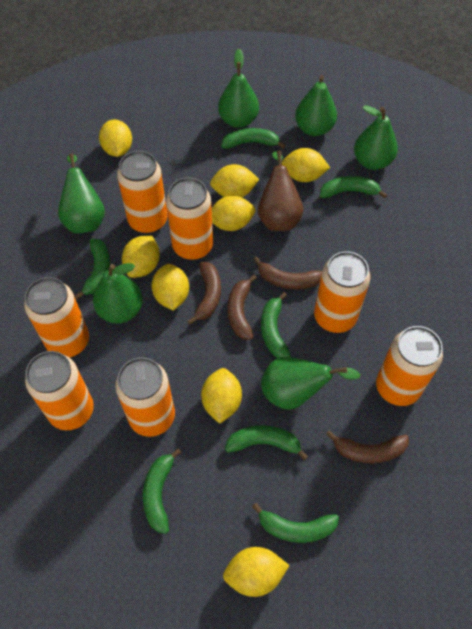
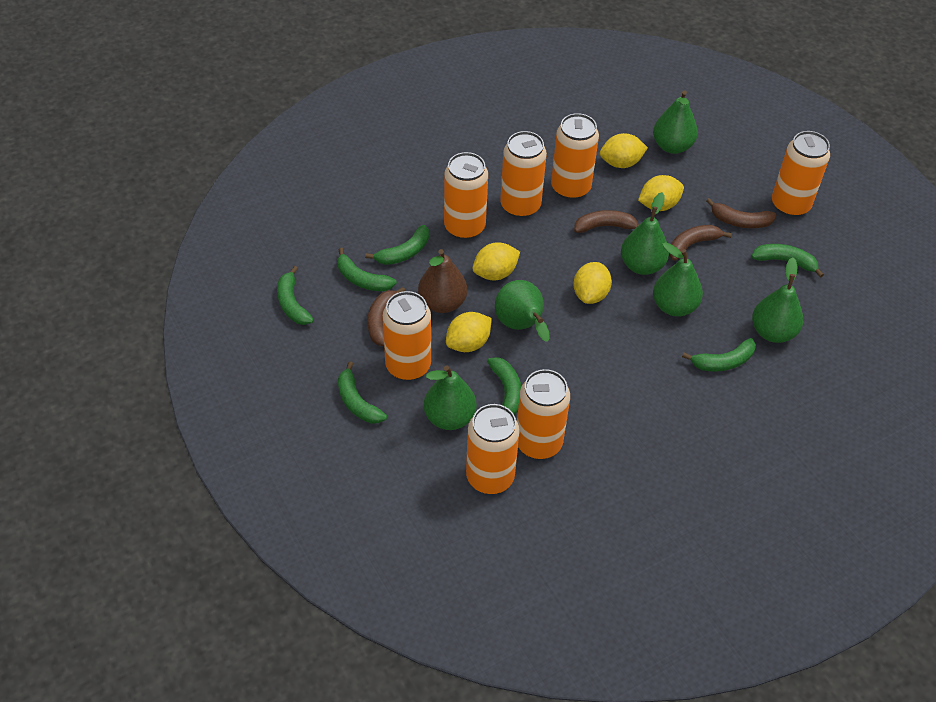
yellow lemon: [99,120,132,157] [122,235,160,278] [152,264,189,311] [201,368,242,424] [210,164,259,197] [212,195,256,231] [223,547,290,597] [282,148,330,182] = 8 -> [446,312,492,352] [472,242,520,280] [573,262,612,304] [600,133,648,168] [638,175,684,211] = 5

